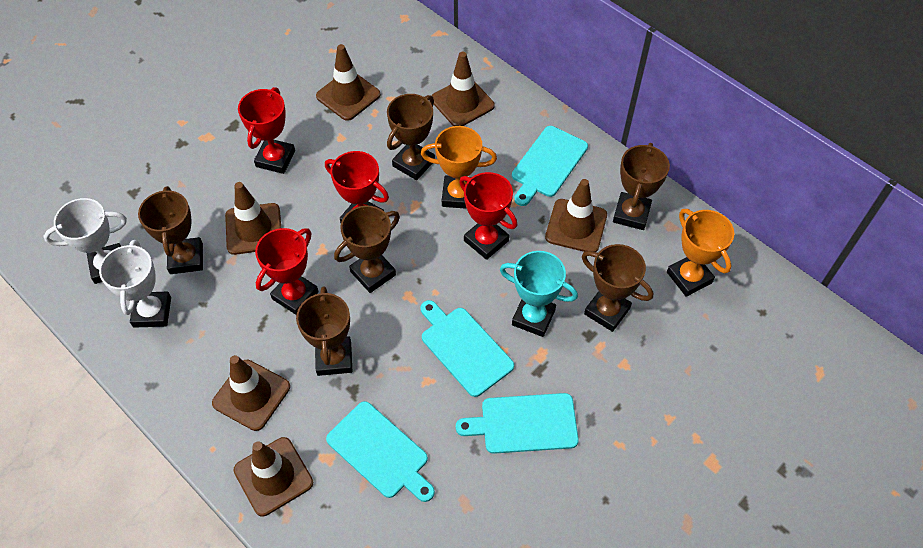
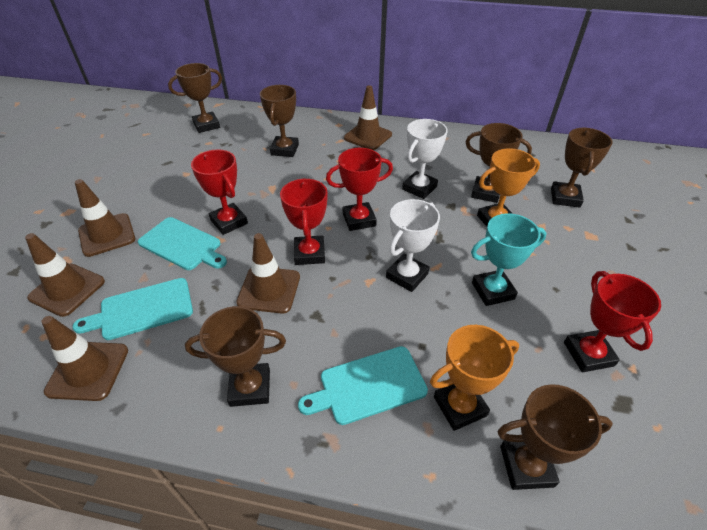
brown traffic cone: [212,355,290,431] [225,182,281,255] [233,437,313,516] [316,44,381,121] [432,52,495,126] [545,179,607,252] = 6 -> [25,233,105,317] [42,316,128,401] [75,179,135,257] [236,233,300,314] [344,85,392,150] = 5
turquoise cutting board: [326,401,435,502] [420,300,514,397] [456,393,579,454] [512,126,588,206] = 4 -> [73,278,193,340] [138,217,227,270] [298,346,428,425] = 3

